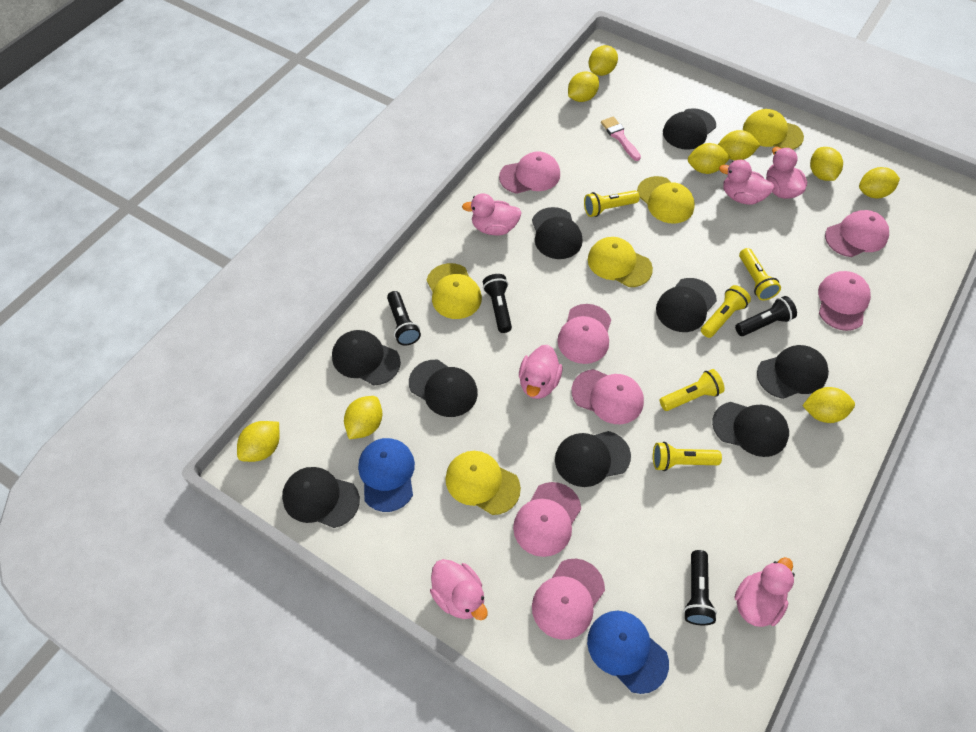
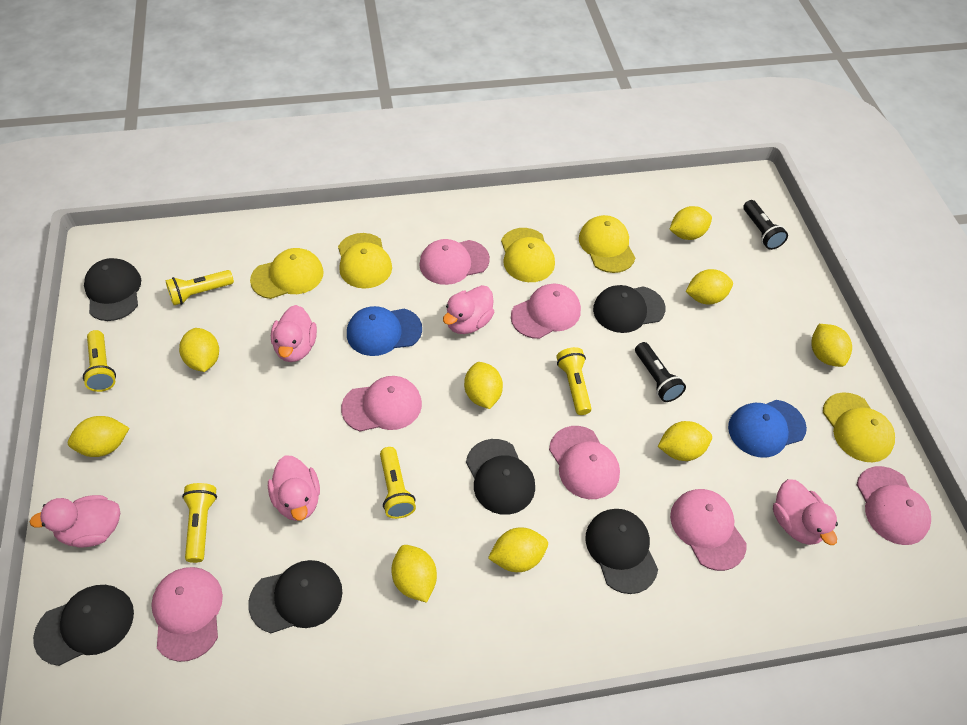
black cap: [282,467,360,528] [332,330,401,385] [409,360,478,417] [532,207,582,259] [555,431,631,487] [656,278,717,332] [663,108,716,150] [712,402,789,457] [757,345,829,399] = 9 -> [33,585,134,666] [84,258,141,321] [248,560,342,633] [466,439,535,515] [585,509,658,594] [593,285,666,333] = 6
black flashlight: [387,291,421,346] [483,274,512,333] [683,550,717,625] [735,296,797,336] = 4 -> [635,342,686,402] [743,200,788,250] = 2
pink brush: [601,116,641,161] = 1 -> none = 0
pink duck: [430,559,488,620] [462,193,521,235] [519,345,562,399] [719,160,774,205] [734,557,795,627] [766,147,807,199] = 6 -> [30,495,120,548] [268,455,320,521] [271,305,317,362] [443,285,494,334] [773,479,838,545] = 5

